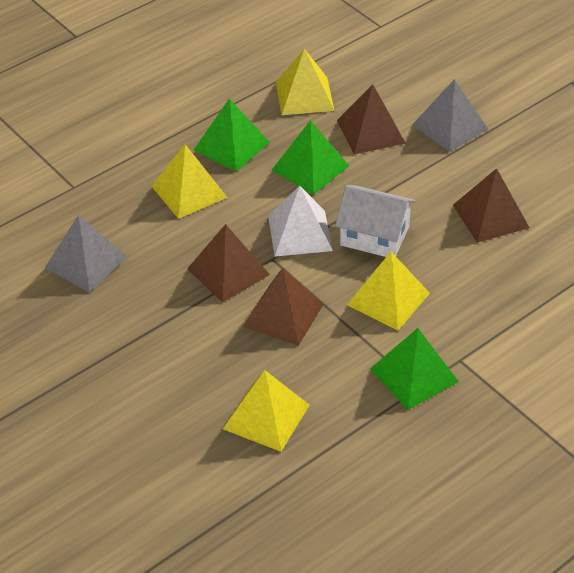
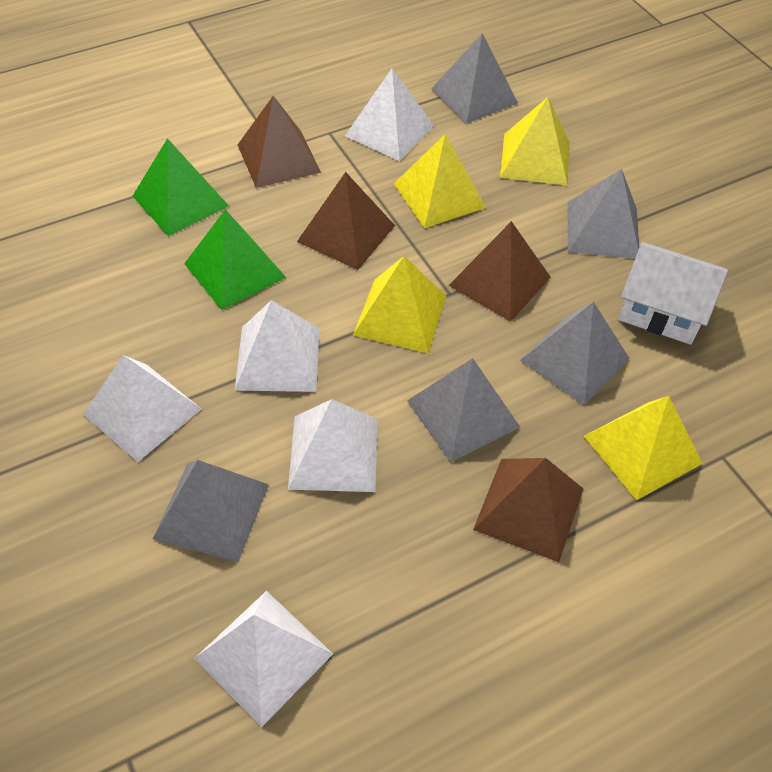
green pyramid: [194,99,270,172] [272,120,349,195] [370,328,459,410] = 3 -> [133,138,229,236] [184,210,286,310] = 2
grey pyramid: [45,215,127,293] [412,79,488,152] = 2 -> [153,460,269,562] [407,358,520,462] [431,33,518,123] [520,302,630,405] [568,169,639,259] = 5
white pyramid: [268,185,333,257] = 1 -> [83,355,201,462] [194,591,333,727] [235,300,320,392] [288,399,378,492] [345,69,434,161] = 5

